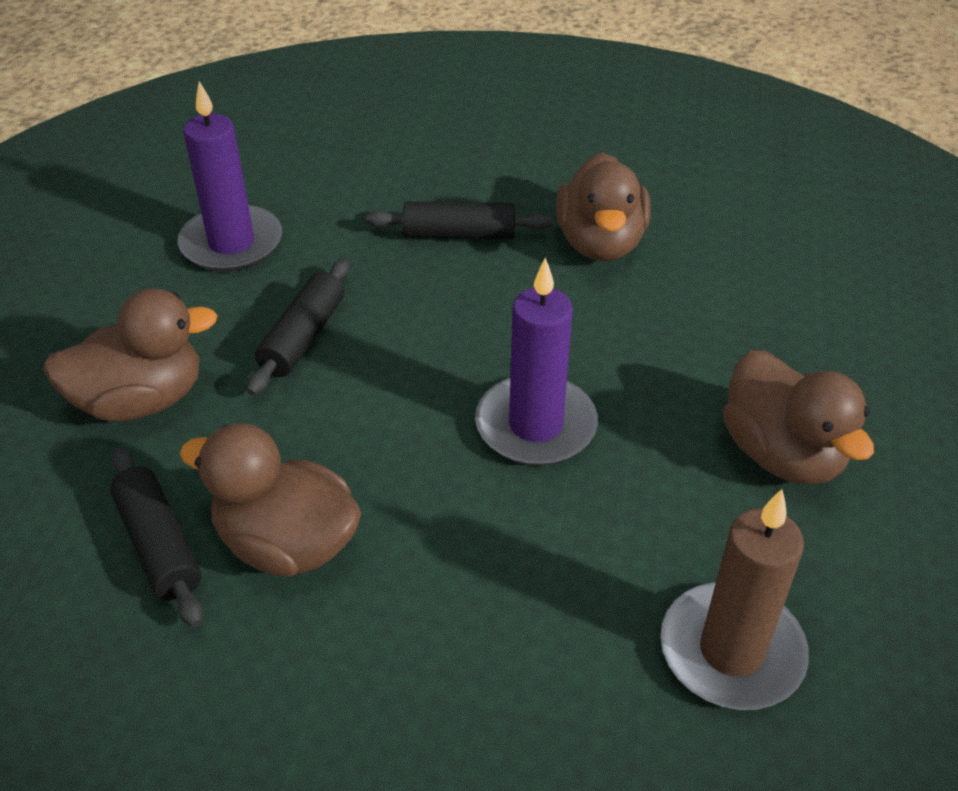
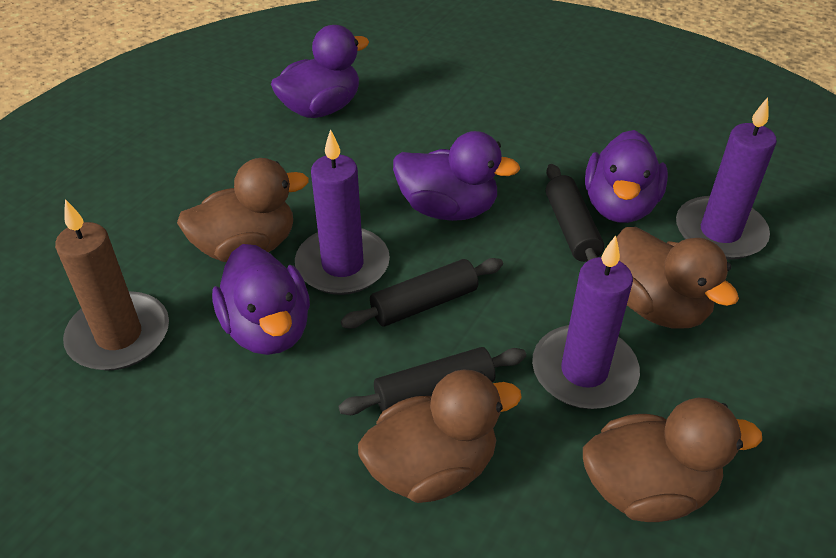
purple candle: [178,81,282,272] [475,258,598,466] = 2 -> [295,129,390,295] [532,235,640,409] [676,97,777,260] = 3
purple duck: none = 0 -> [212,244,310,355] [271,25,369,118] [393,131,520,221] [585,130,668,223] = 4

